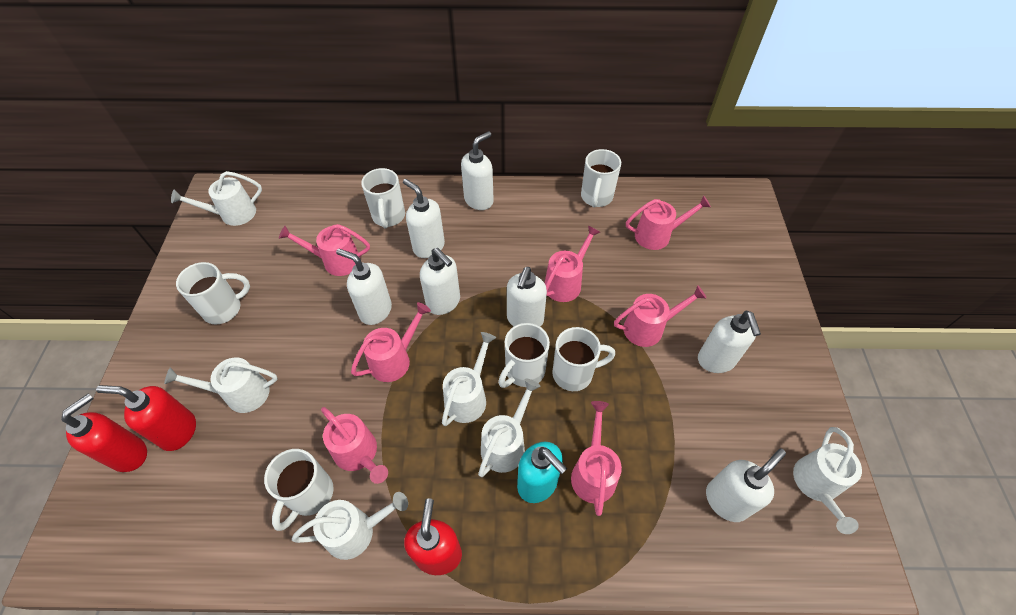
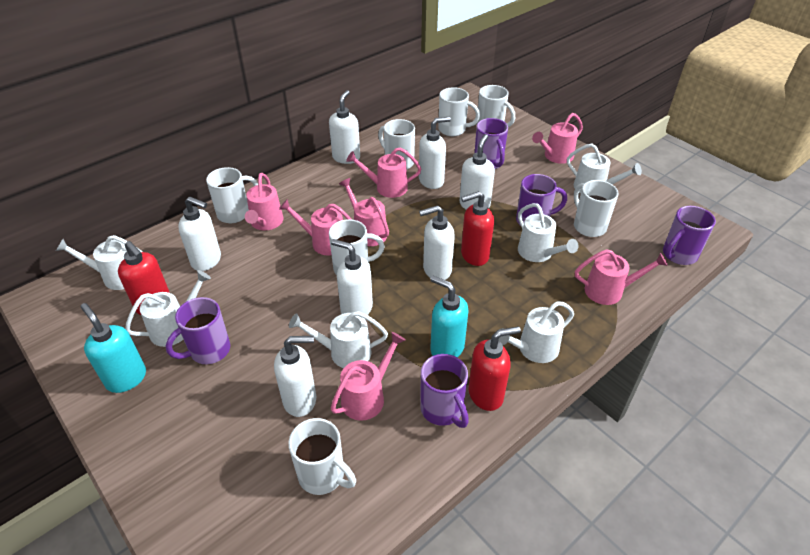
purple mug: none = 0 -> [165,297,230,364] [420,354,469,428] [475,118,508,169] [516,174,567,226] [663,206,716,265] = 5
turquoise soap dispenser: [517,442,567,503] = 1 -> [81,303,146,393] [430,276,468,357] = 2
white mug: [176,262,250,325] [264,449,334,531] [361,168,405,229] [498,323,550,388] [552,327,615,391] [581,149,621,208] = 6 -> [206,167,258,223] [288,418,356,495] [329,219,385,275] [378,119,415,169] [438,87,480,136] [477,85,515,127] [574,180,619,237] = 7

